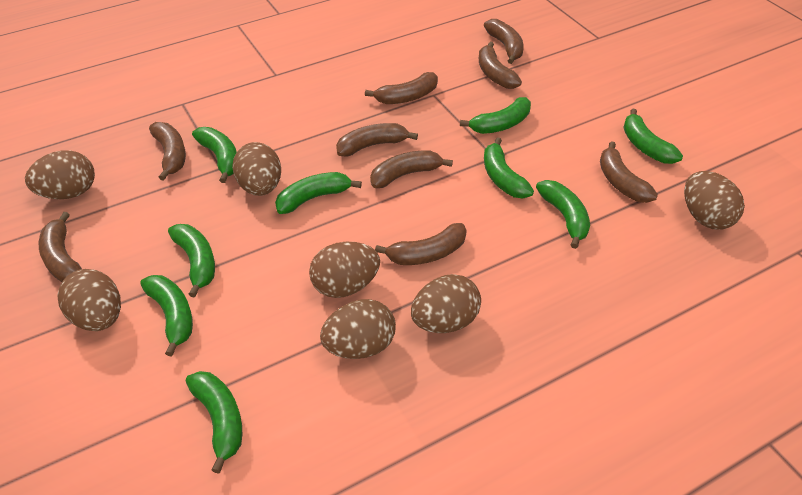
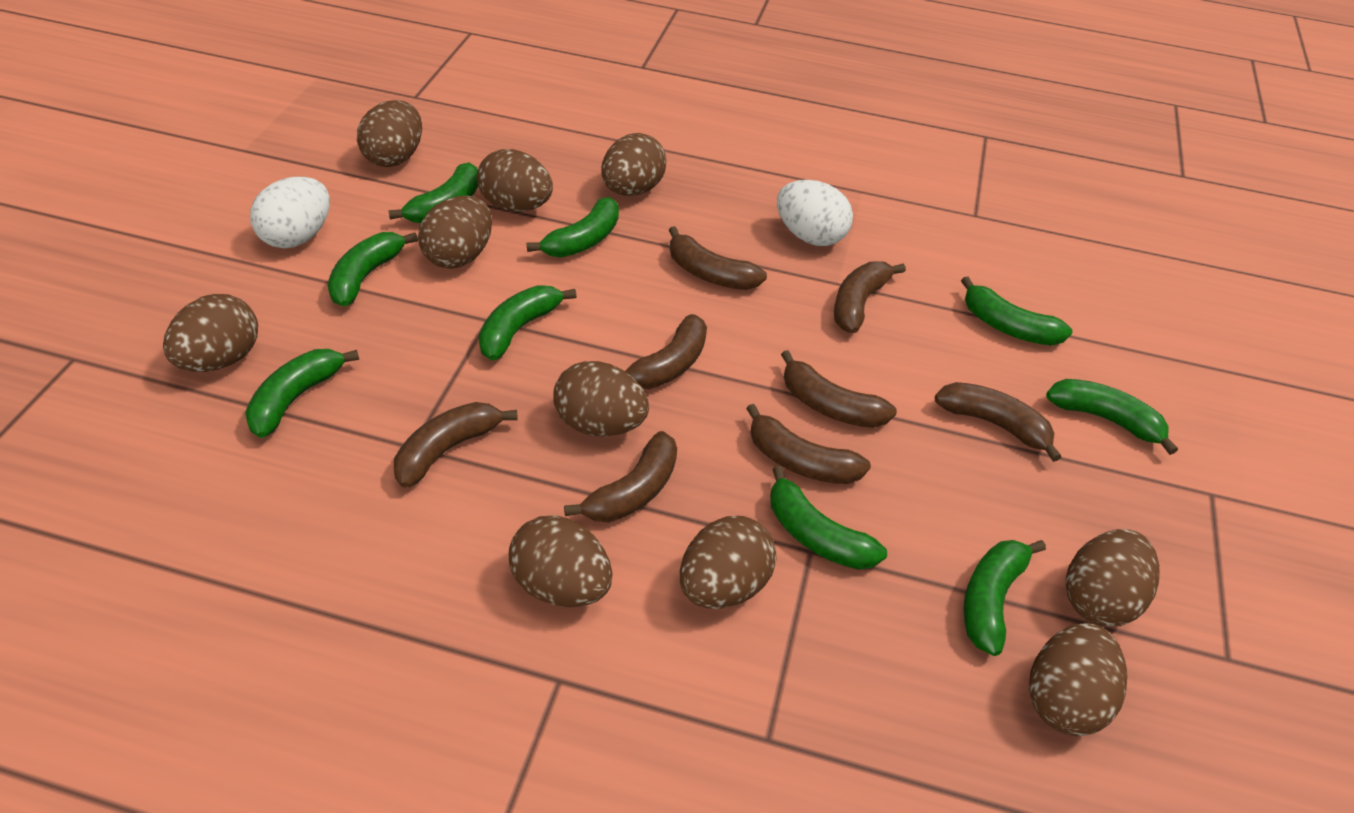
brown banana: [39,212,82,282] [149,122,186,181] [336,123,418,157] [365,72,438,104] [370,150,453,188] [375,223,467,265] [479,42,522,89] [484,19,524,64] [600,141,658,203] = 9 -> [394,402,518,488] [564,431,677,522] [625,314,707,389] [668,226,767,290] [746,404,871,484] [781,350,897,428] [834,261,906,333] [934,382,1061,462] = 8
brown egg: [25,150,95,199] [57,269,121,331] [232,142,281,196] [309,242,380,298] [320,299,396,359] [411,274,481,333] [684,171,745,230] = 7 -> [163,294,258,372] [357,100,422,167] [418,196,492,269] [477,149,553,212] [509,515,613,607] [553,361,649,436] [601,133,667,196] [680,516,776,609] [1029,623,1128,736] [1066,529,1160,627] = 10
white egg: none = 0 -> [250,177,330,248] [777,180,853,246] = 2

